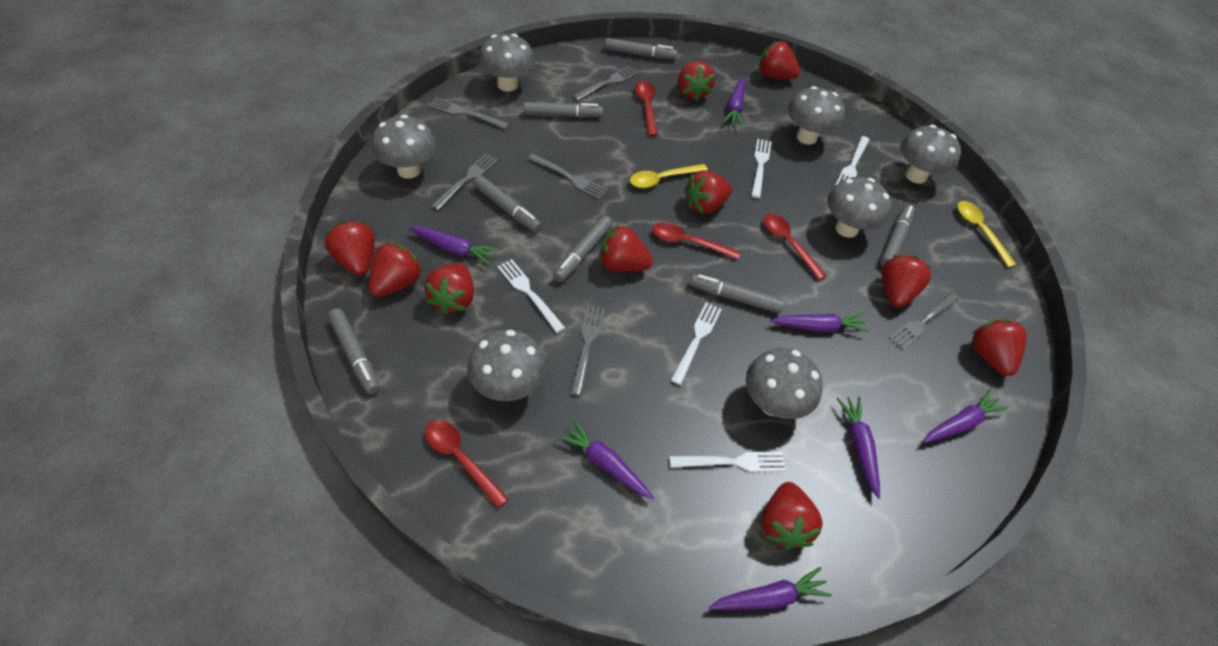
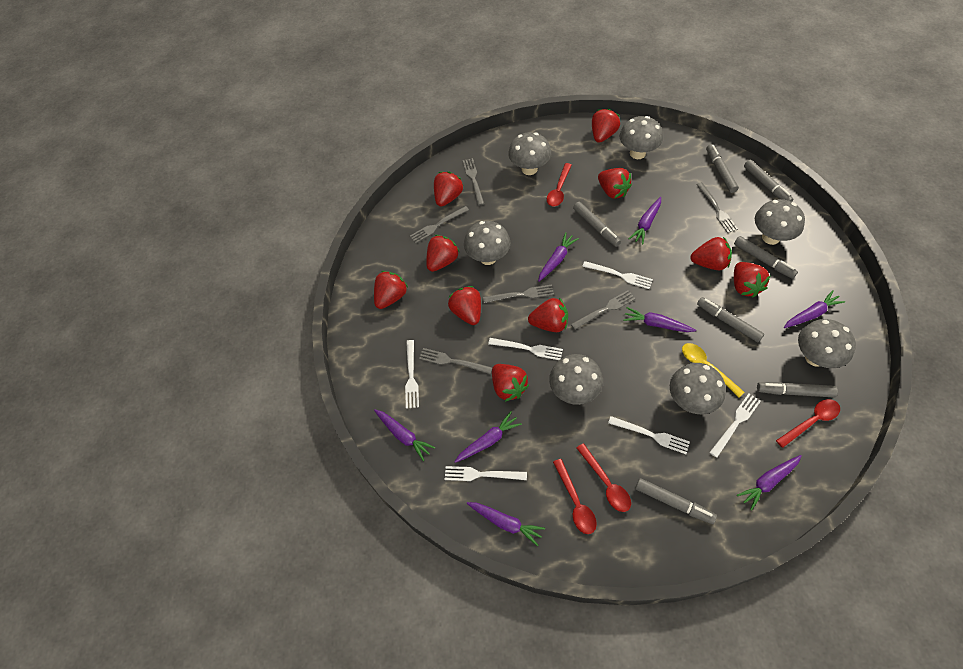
purple carrot: [408,226,499,265] [557,419,654,499] [709,567,832,610] [723,77,745,127] [771,313,869,332] [836,397,880,499] [924,390,1008,443] = 7 -> [374,410,435,461] [454,411,522,463] [467,502,545,546] [538,232,579,281] [623,307,696,332] [629,197,661,245] [737,455,802,511] [784,290,845,328] = 8
white fork: [497,259,565,333] [669,452,786,472] [671,303,722,385] [751,139,771,198] [835,136,870,186] = 5 -> [405,340,419,409] [445,466,527,481] [488,338,563,360] [582,261,653,289] [608,416,690,454] [709,394,761,458] = 6
yellow spoon: [630,164,708,188] [958,201,1016,267] = 2 -> [682,343,745,397] = 1

